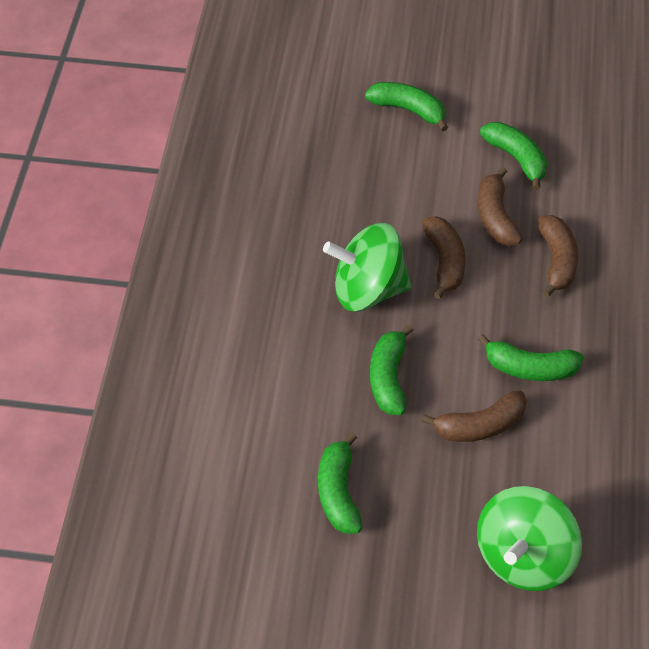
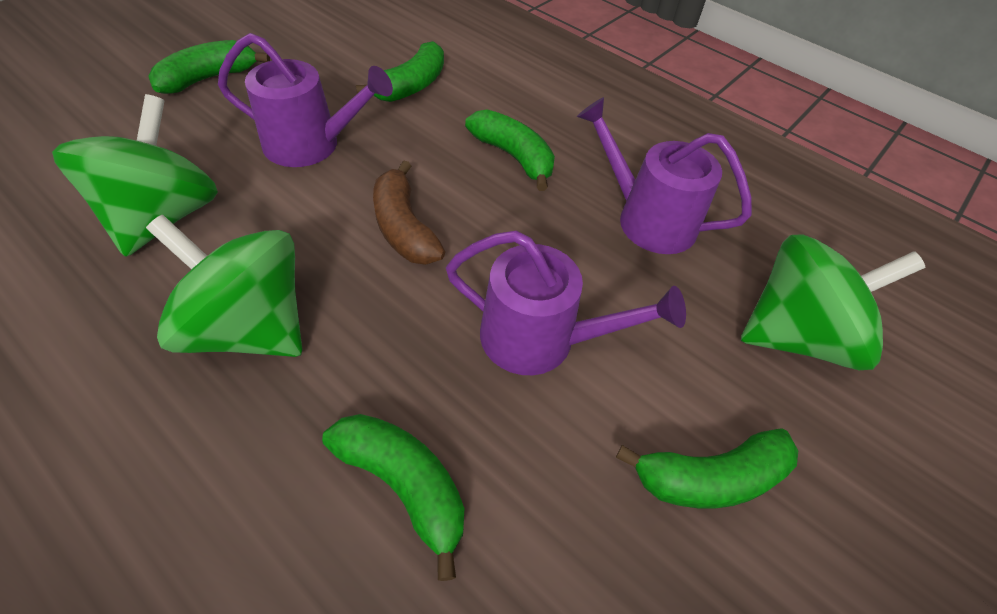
brown banana: [421,390,527,442] [422,216,466,300] [478,167,522,246] [538,215,578,297] = 4 -> [373,160,445,265] = 1
green spinning top: [323,223,412,311] [477,486,582,591] = 2 -> [52,94,218,257] [146,215,302,357] [741,234,925,370] = 3
purple watering can: none = 0 -> [218,33,393,167] [446,230,686,375] [577,97,752,254] = 3

